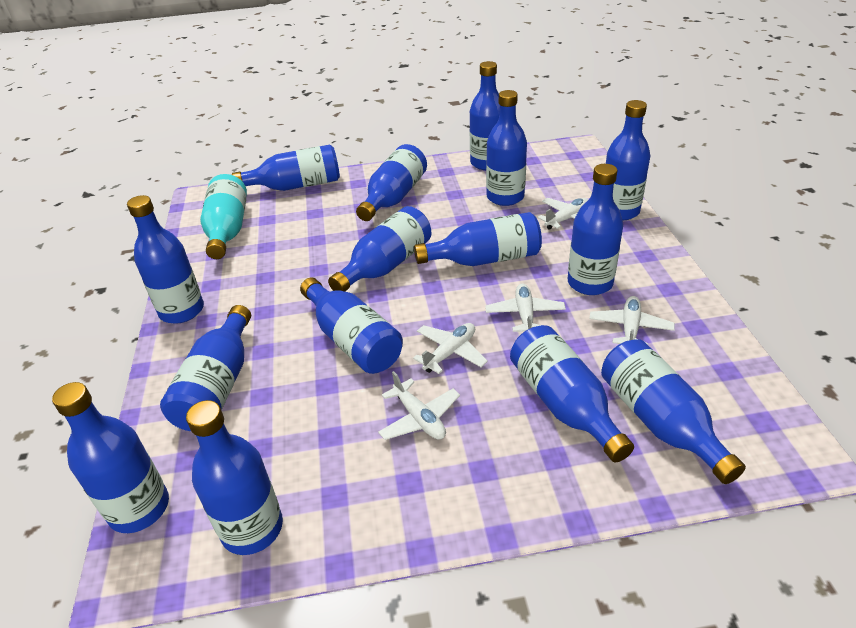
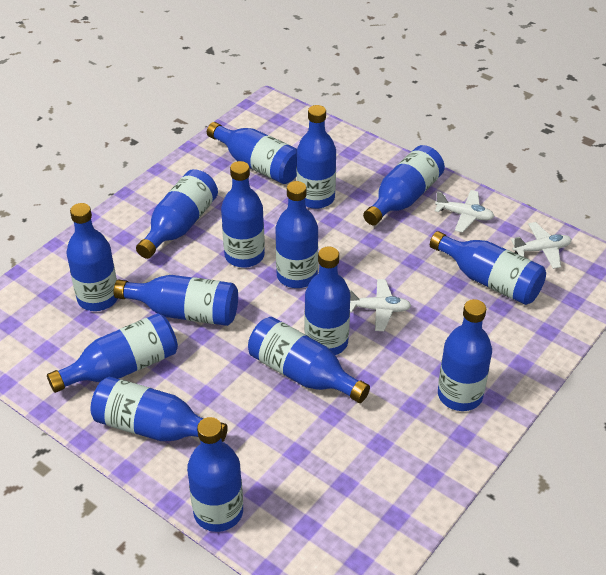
turquoise bottle: [200,174,247,259] = 1 -> none = 0
white plane: [378,371,460,440] [413,323,488,374] [485,283,566,332] [538,198,589,230] [589,296,675,345] = 5 -> [350,279,412,331] [435,190,495,233] [511,222,572,269] = 3

